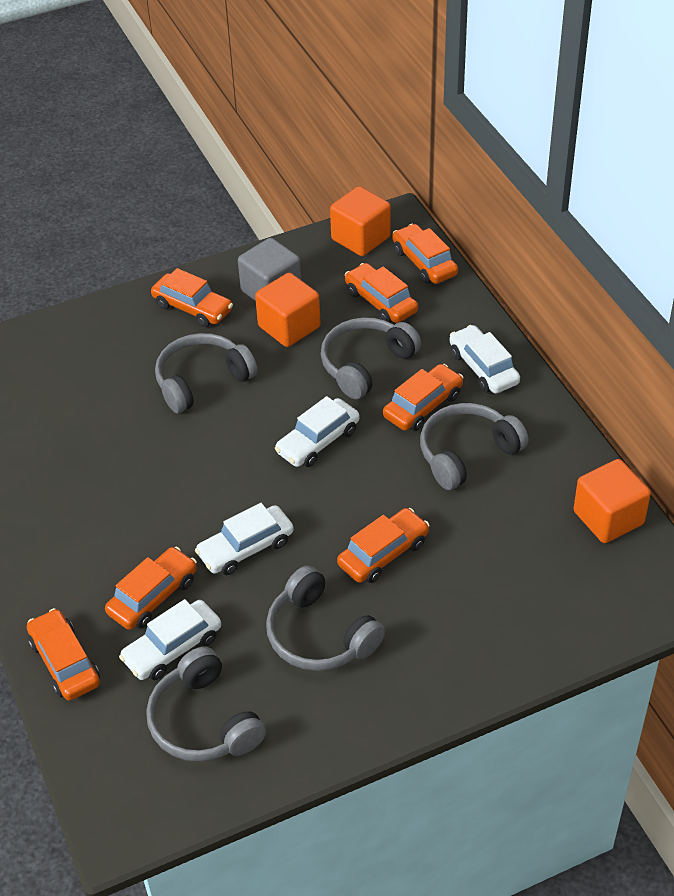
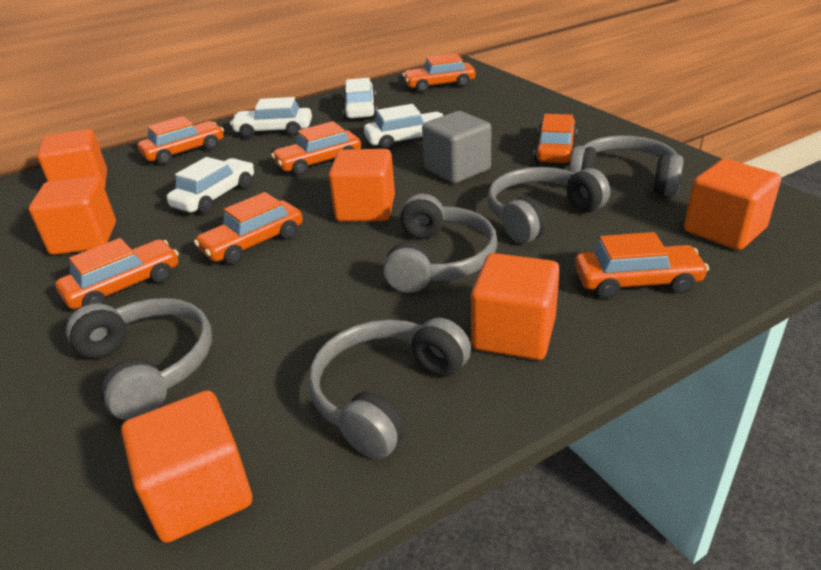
orange cube: [255,273,321,347] [330,186,391,256] [574,459,651,543] = 3 -> [29,176,116,255] [37,129,107,188] [121,390,252,543] [329,149,395,222] [471,253,560,360] [684,159,781,250] = 6

